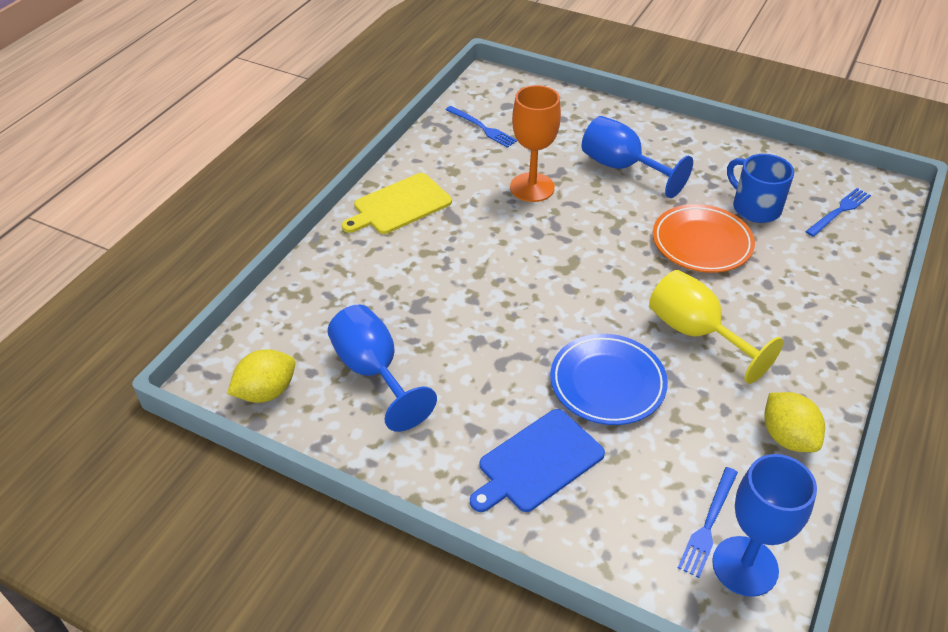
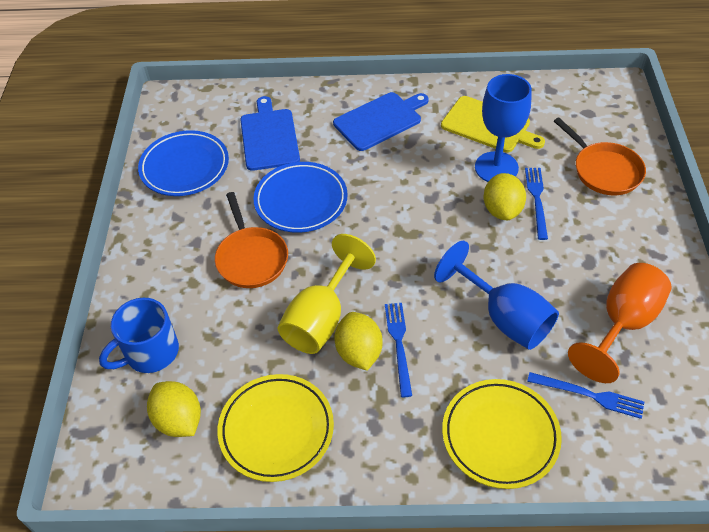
blue cutting board: [470,409,605,512] = 1 -> [240,96,300,171] [333,92,429,151] = 2
blue goblet: [327,305,437,432] [581,116,693,198] [712,454,817,597] = 3 -> [434,241,559,350] [475,74,532,182] = 2
blue plate: [550,334,668,425] = 1 -> [138,130,229,196] [254,162,348,233] = 2
orange pan: none = 0 -> [215,192,288,288] [554,118,646,195] = 2
orange plate: [653,204,755,273] = 1 -> none = 0
yellow lemon: [227,349,295,403] [765,392,825,452] = 2 -> [147,381,201,437] [335,312,382,371] [483,173,526,220] = 3
yellow plate: none = 0 -> [217,374,334,482] [442,379,562,489] = 2

